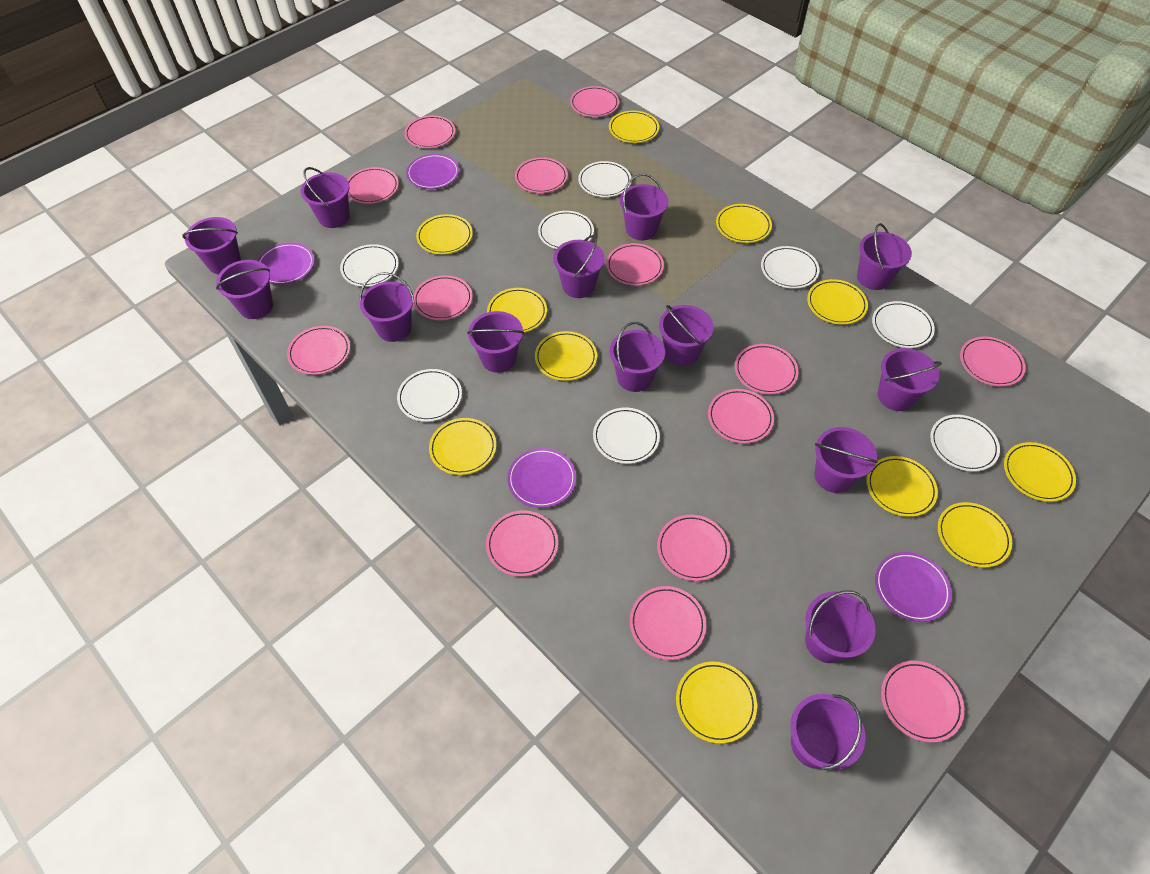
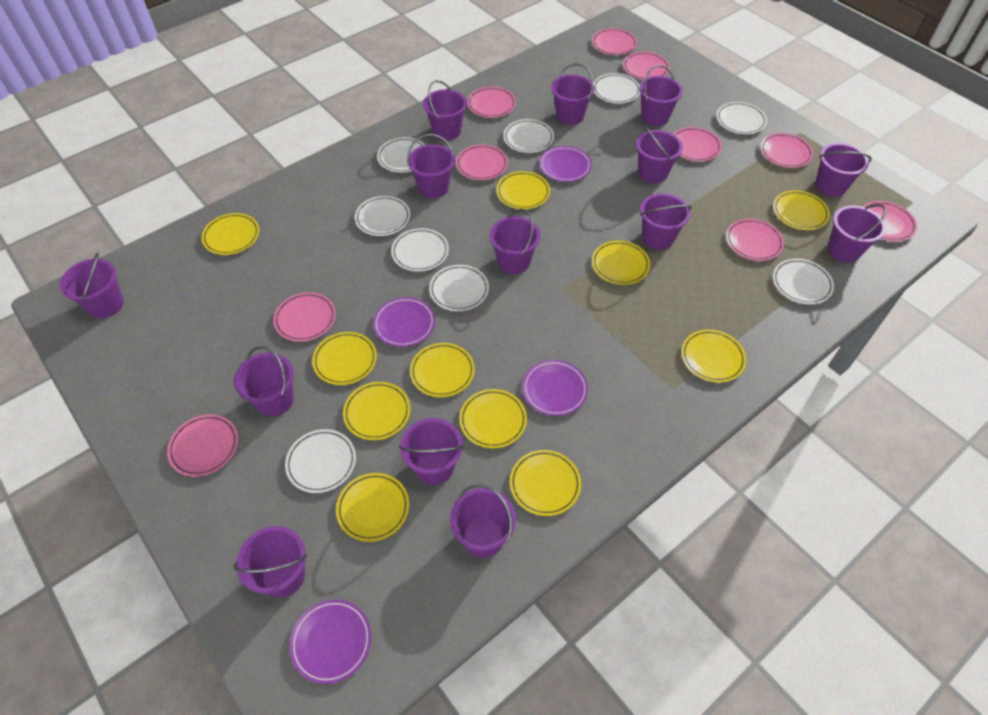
pink plate: [287,326,350,375] [347,167,399,204] [404,115,455,148] [413,275,473,320] [486,511,558,577] [515,157,568,193] [570,86,619,117] [606,243,664,286] [630,586,706,660] [657,515,730,581] [708,389,774,443] [735,344,798,394] [881,661,964,743] [960,337,1026,386] = 14 -> [167,414,238,477] [273,292,336,342] [456,144,508,180] [467,86,516,118] [592,28,637,55] [623,52,670,80] [673,127,722,161] [726,219,784,261] [760,133,813,168] [863,201,917,242] = 10
white plate: [340,244,399,287] [397,369,462,422] [538,211,594,249] [578,161,631,197] [593,408,660,464] [761,246,819,289] [872,301,935,348] [930,415,1000,472] = 8 -> [285,429,356,493] [355,196,410,236] [377,137,425,173] [391,228,449,272] [429,265,489,311] [503,119,554,153] [593,73,640,103] [716,102,767,134] [773,258,834,305] = 9

